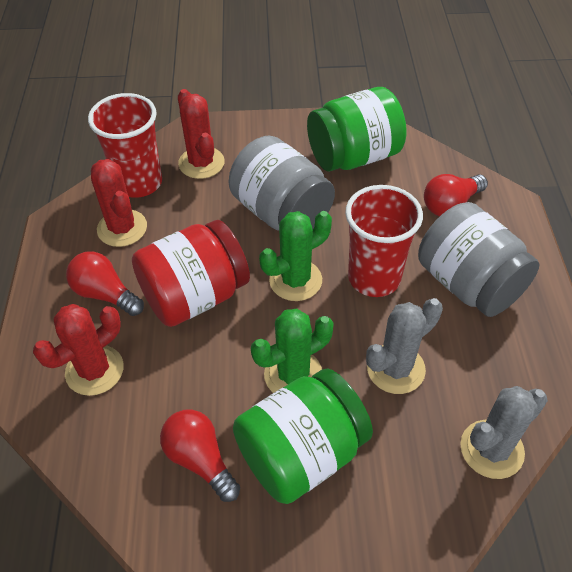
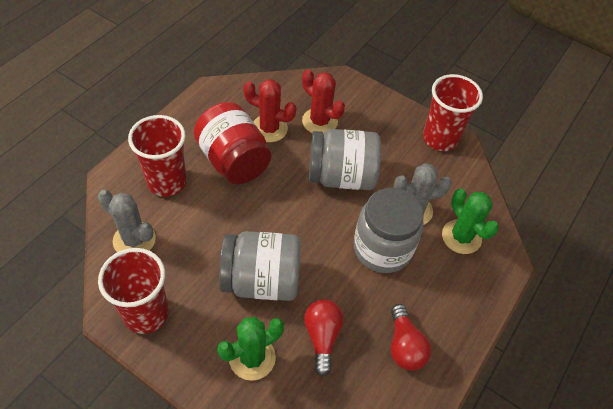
green jar: [233,368,373,504] [307,87,407,172] = 2 -> none = 0
grey jar: [229,135,335,231] [418,202,540,317] = 2 -> [219,231,301,301] [309,129,381,190] [353,188,424,273] = 3
red cactus: [33,304,124,396] [91,159,147,247] [178,89,225,179] = 3 -> [243,79,296,142] [302,69,345,134] = 2
red cup: [88,93,162,198] [345,185,423,297] = 2 -> [98,248,169,334] [128,115,187,197] [423,74,483,151] = 3
red light bulb: [66,251,144,316] [160,410,240,502] [424,174,488,216] = 3 -> [304,299,343,376] [391,304,431,371] = 2

